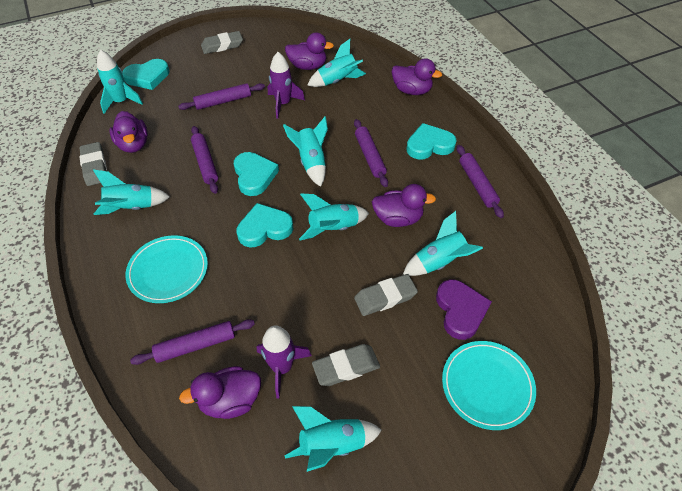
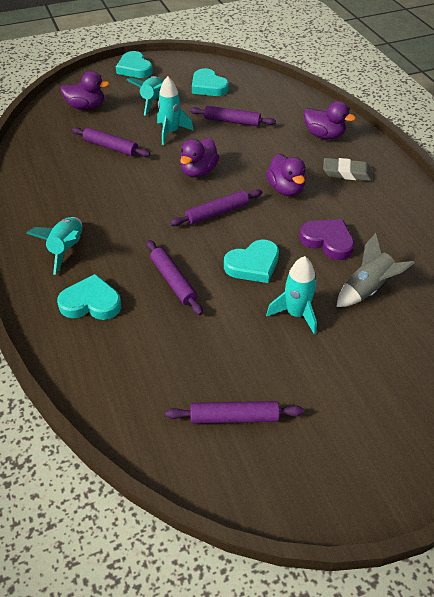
grey eraser: [79,142,107,186] [201,31,243,54] [312,344,380,386] [354,274,418,316] = 4 -> [323,158,372,181] = 1
grey rocket: none = 0 -> [336,233,415,307] = 1
purple duck: [109,111,148,153] [179,366,261,419] [285,32,334,70] [372,184,436,227] [392,58,442,95] = 5 -> [61,71,110,110] [180,138,219,178] [266,154,306,196] [304,101,356,139] = 4
purple rocket: [257,325,312,399] [268,52,305,119] = 2 -> none = 0
turquoise plate: [125,235,208,303] [442,341,536,430] = 2 -> none = 0
turquoise rocket: [93,169,170,215] [97,50,143,114] [283,116,328,187] [285,406,382,472] [299,194,369,240] [307,39,366,87] [403,211,483,276] = 7 -> [26,217,82,275] [126,76,163,115] [157,76,194,145] [266,256,317,334] = 4

